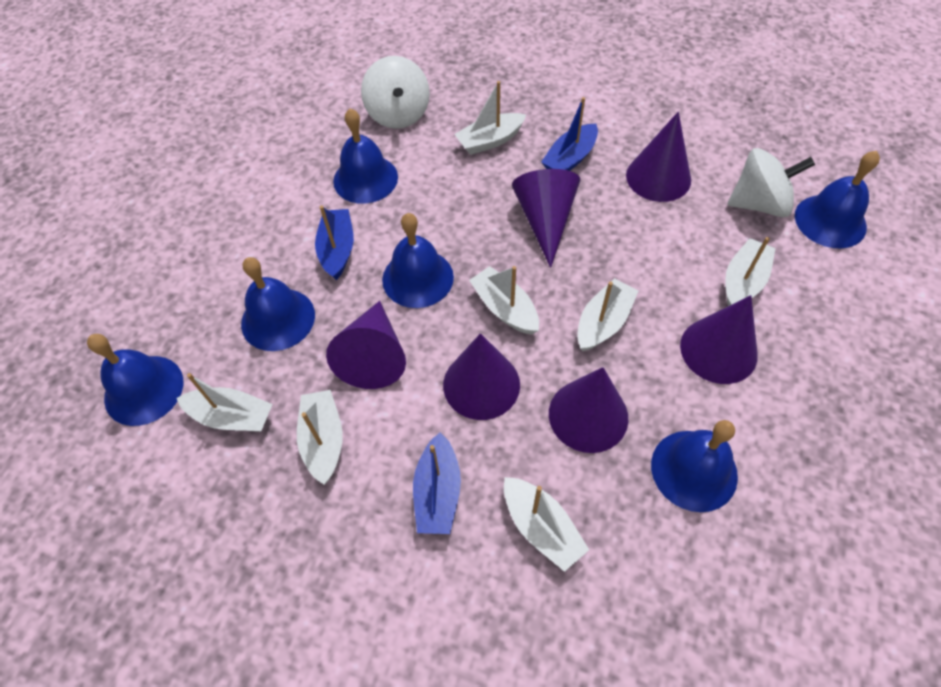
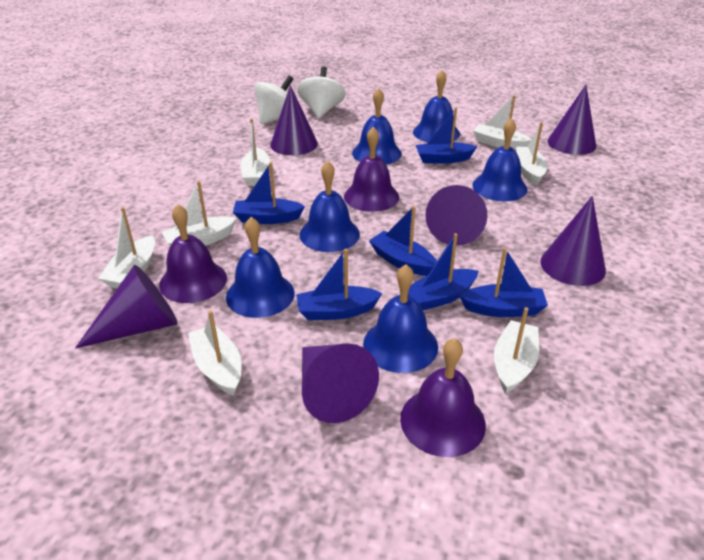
blue boat: [315,206,354,280] [413,432,461,534] [541,97,598,171] = 3 -> [233,162,305,224] [296,249,382,320] [369,206,437,276] [408,233,478,310] [416,107,477,164] [459,247,548,317] = 6
purple bell: none = 0 -> [159,204,227,303] [344,127,399,212] [400,338,486,457] = 3

